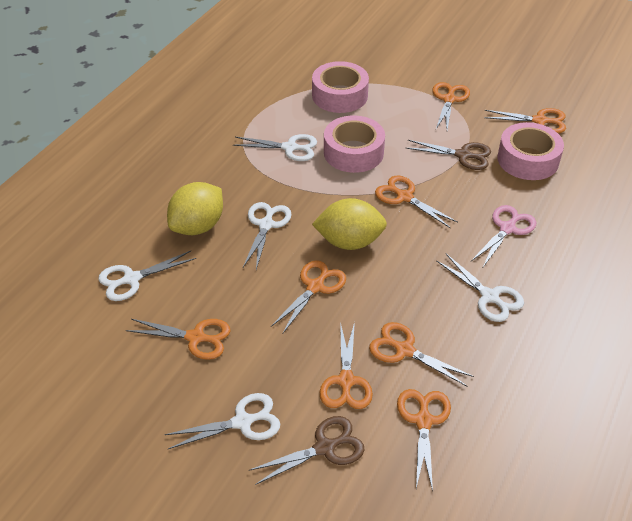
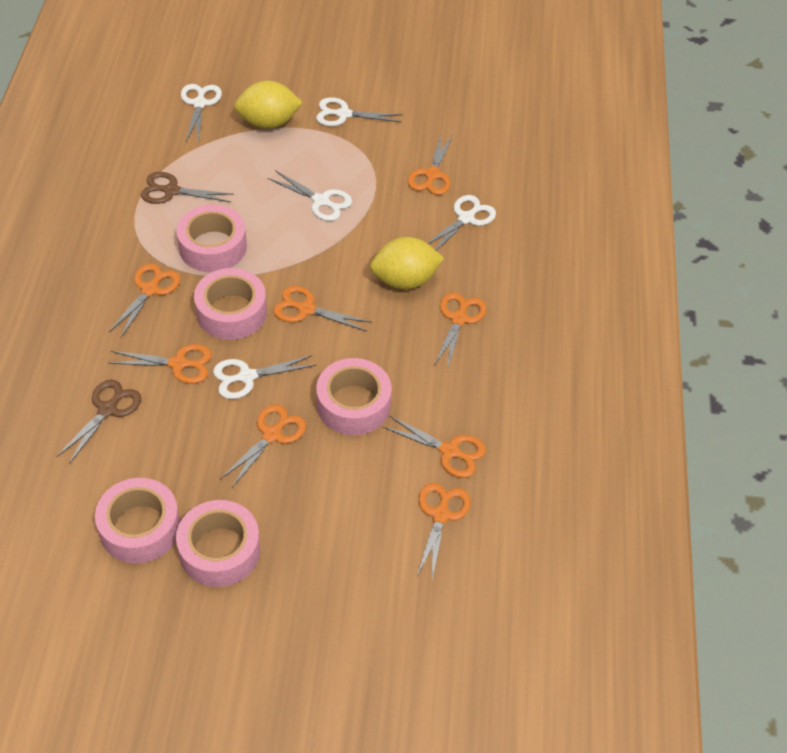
pink scissors: [471,205,536,267] = 1 -> none = 0
pink tape: [312,61,369,113] [324,115,385,173] [497,122,564,180] = 3 -> [95,478,180,563] [176,205,247,272] [176,500,260,587] [194,268,267,340] [316,358,392,435] = 5

